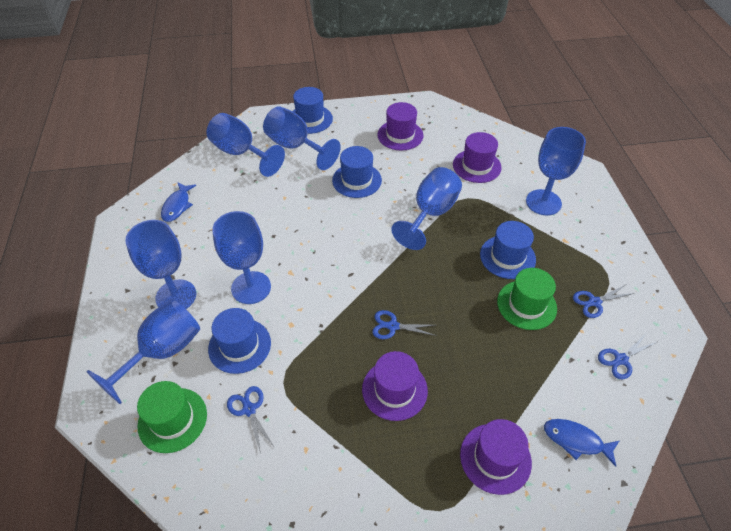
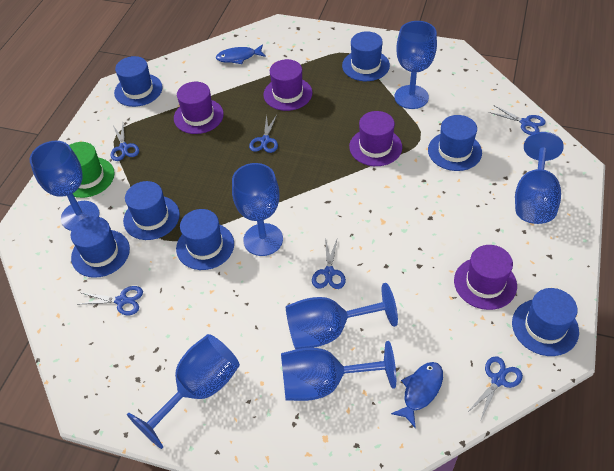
blue hat: [208,308,271,374] [293,87,333,134] [332,146,382,198] [480,221,536,279] = 4 -> [71,216,130,278] [114,56,163,107] [123,181,180,240] [176,209,234,270] [342,31,390,81] [428,115,482,171] [512,288,579,356] = 7
blue scissors: [227,386,274,454] [372,310,437,339] [573,285,634,318] [598,334,657,380] = 4 -> [77,286,143,315] [110,124,139,161] [249,114,278,153] [312,237,346,289] [467,356,523,419] [489,105,546,135] = 6
green hat: [137,381,207,453] [497,268,557,330] = 2 -> [69,142,115,198] = 1

